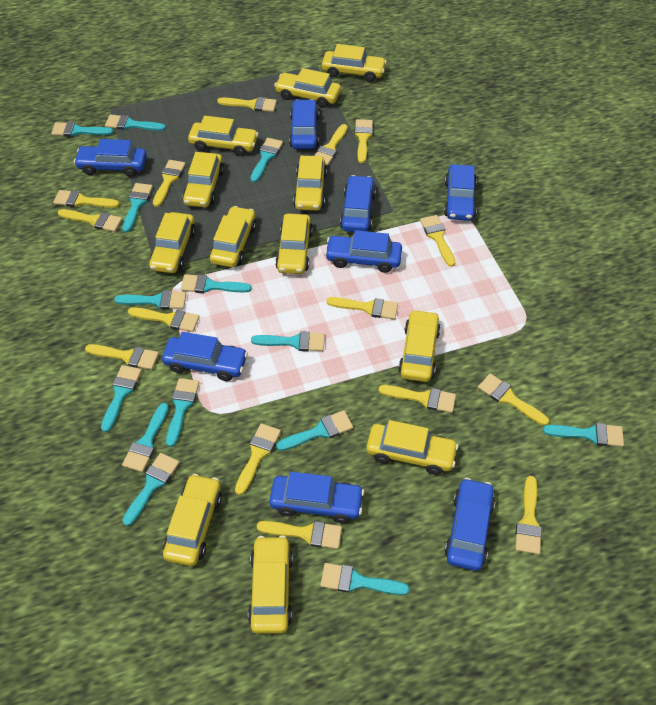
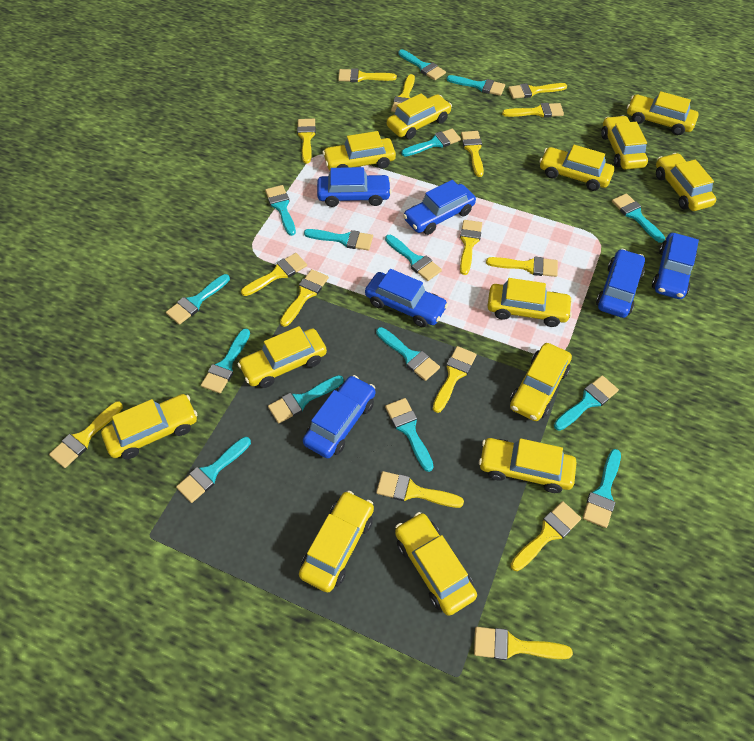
blue car: [74,139,147,177] [162,332,248,381] [270,472,364,524] [289,99,319,149] [325,230,402,273] [340,175,376,232] [444,164,477,221] [444,478,495,571] = 8 -> [303,375,376,458] [317,167,392,207] [365,269,448,327] [403,180,476,235] [596,249,645,318] [652,233,699,299] = 6
turquoise brush: [51,122,114,137] [101,365,142,432] [105,115,166,131] [114,290,186,309] [122,183,153,232] [122,403,169,472] [122,453,180,526] [166,378,200,447] [181,274,252,293] [250,138,283,182] [251,331,325,351] [276,410,353,451] [320,563,409,595] [543,423,624,447] = 14 -> [166,274,230,325] [176,437,251,503] [201,329,250,393] [265,185,296,236] [268,375,344,423] [304,229,373,250] [376,327,440,381] [385,235,442,281] [385,398,434,472] [398,49,446,80] [401,129,461,156] [446,75,505,96] [554,376,619,431] [583,449,621,528] [612,193,665,243] = 15
yellow car: [149,212,196,273] [163,474,222,566] [183,152,224,207] [188,116,259,156] [210,206,256,268] [248,536,293,634] [274,68,341,108] [275,214,313,274] [293,156,327,211] [322,44,387,82] [366,420,458,475] [398,309,441,382] = 12 -> [101,394,197,459] [238,326,327,388] [299,491,374,592] [323,131,396,170] [387,93,452,139] [395,512,477,615] [479,438,577,493] [487,278,573,327] [510,343,572,421] [539,145,614,191] [601,115,648,169] [627,91,699,135] [656,153,716,211] = 13

